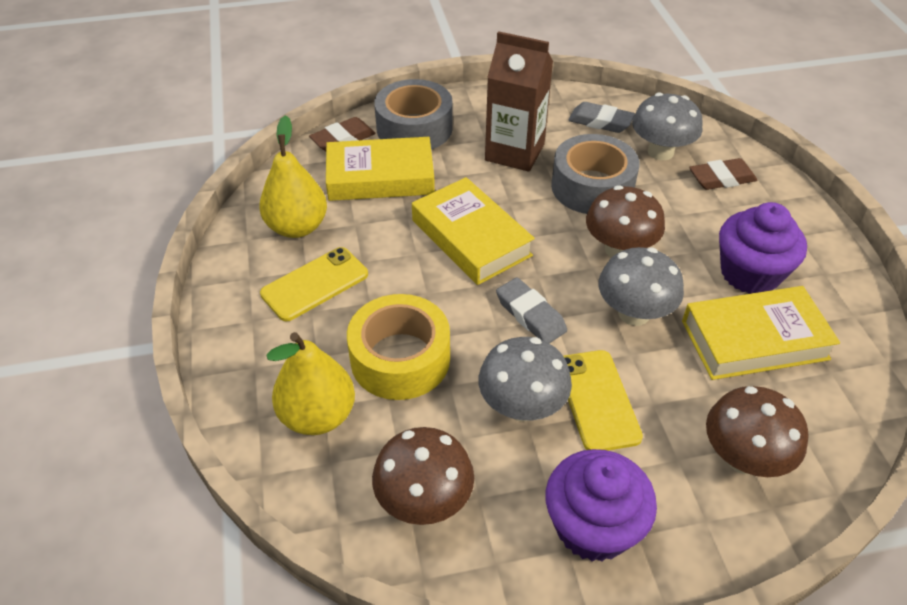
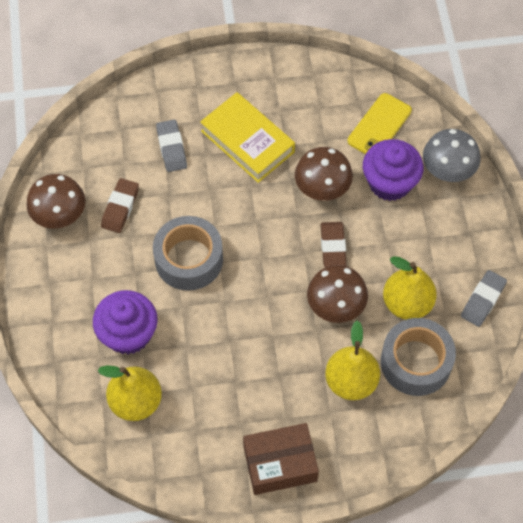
brown box: none = 0 -> [243,423,319,495] = 1
brown carton: [485,31,553,172] = 1 -> none = 0
grey mushroom: [478,337,572,422] [599,247,684,326] [632,92,702,160] = 3 -> [423,129,480,182] = 1
yellow book: [326,137,435,201] [412,177,535,285] [682,286,840,380] = 3 -> [200,92,295,183] = 1
yellow pear: [259,115,327,238] [266,332,355,435] = 2 -> [98,365,162,421] [325,321,380,400] [383,256,437,320] = 3
yellow phone: [260,247,368,321] [563,350,643,451] = 2 -> [347,93,412,154] = 1
yellow tape: [347,294,450,400] = 1 -> none = 0

